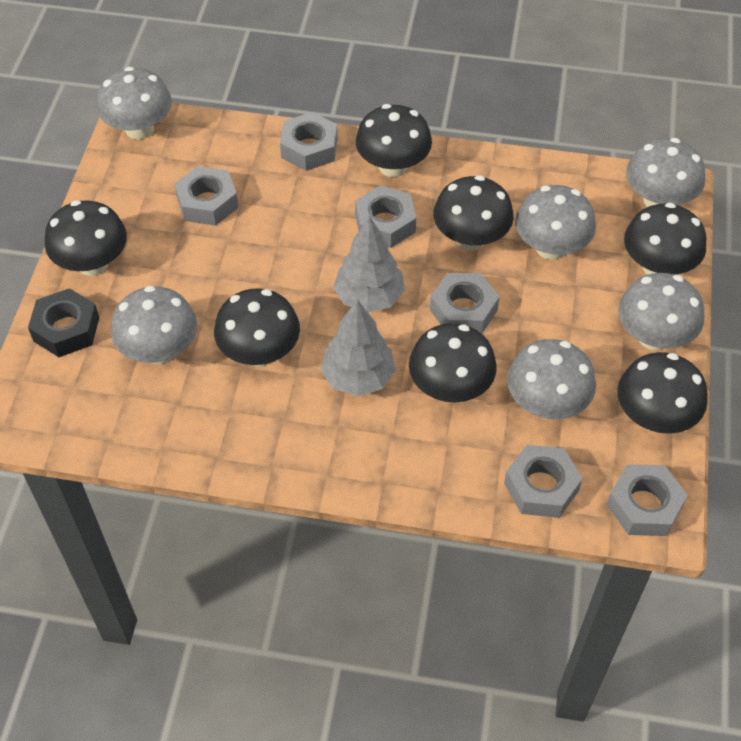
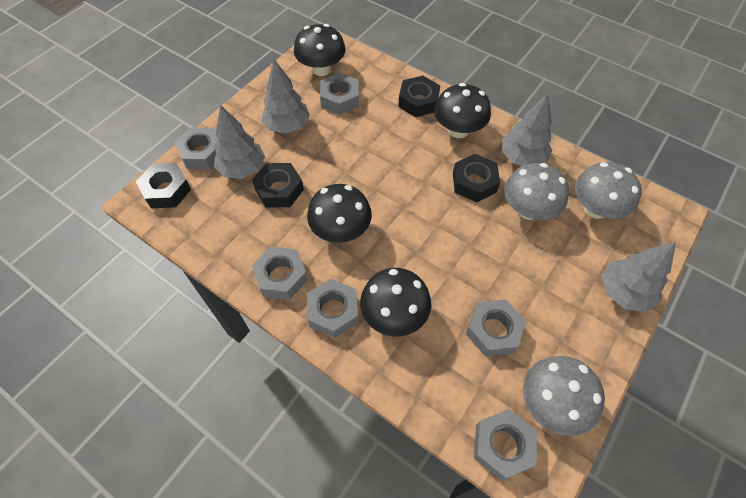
black mushroom: [45,200,127,276] [214,288,300,366] [355,104,432,177] [409,323,497,403] [433,175,514,251] [617,352,708,434] [624,203,706,275] = 7 -> [294,24,346,76] [307,184,372,243] [360,268,431,337] [434,83,491,138] = 4
black nut: [28,288,99,357] = 1 -> [136,163,191,208] [252,163,304,207] [398,76,440,117] [453,154,500,202] = 4
grey mushroom: [97,67,172,139] [111,286,197,364] [507,339,596,419] [515,185,596,260] [618,273,704,350] [626,138,705,207] = 6 -> [504,163,569,220] [523,356,605,436] [575,162,642,219] = 3
grey tree: [320,299,396,396] [333,216,405,313] = 2 -> [214,105,265,179] [261,59,310,133] [502,93,552,166] [602,242,676,312] = 4

